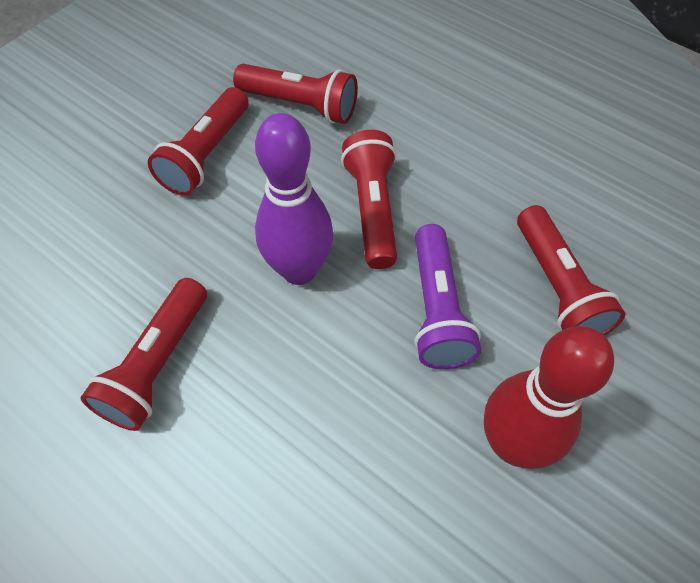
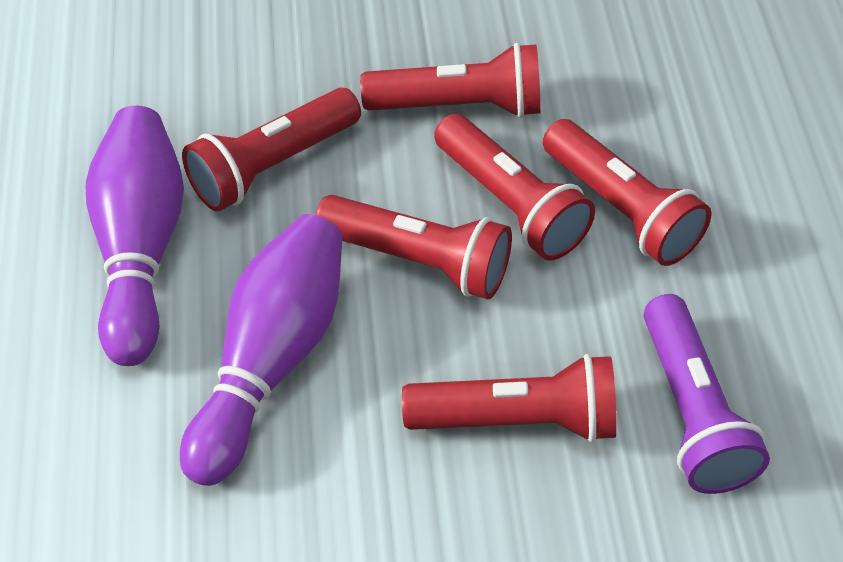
purple bowling pin: [255,113,333,285] = 1 -> [86,106,184,366] [180,214,343,486] = 2
red bowling pin: [484,326,614,469] = 1 -> none = 0
red flashlight: [81,278,207,431] [148,87,248,196] [233,64,358,124] [341,130,397,269] [517,205,625,335] = 5 -> [182,88,361,212] [315,195,512,300] [360,43,541,118] [402,354,617,442] [434,114,595,261] [543,119,712,266] = 6

